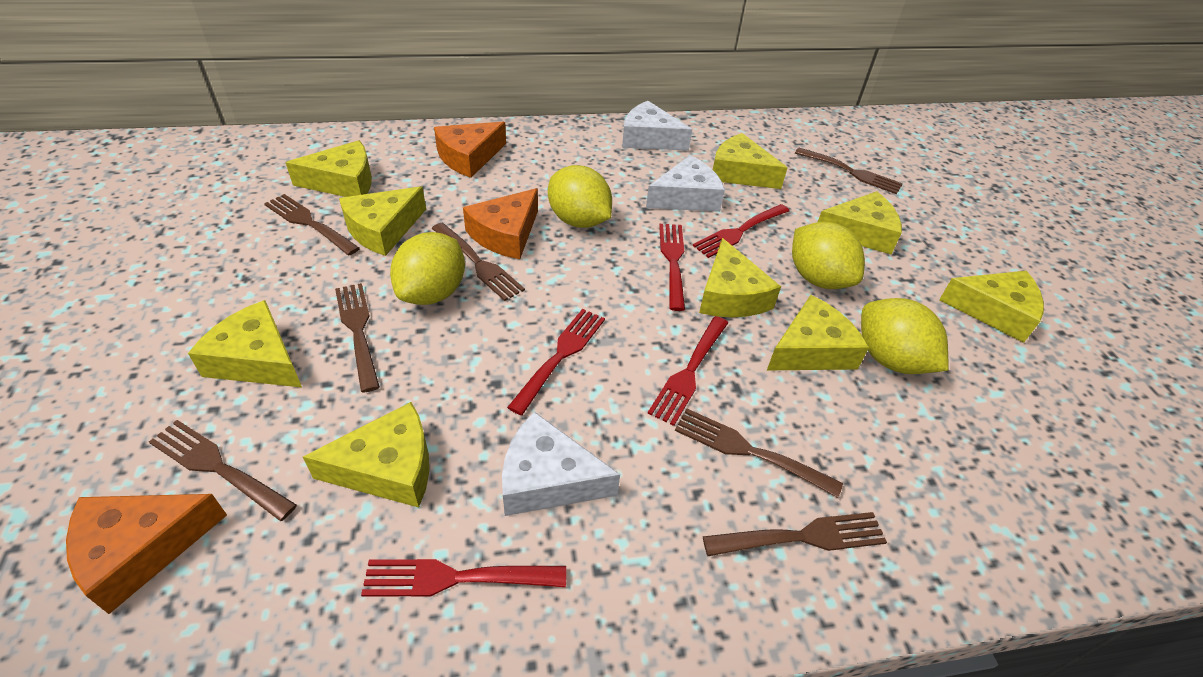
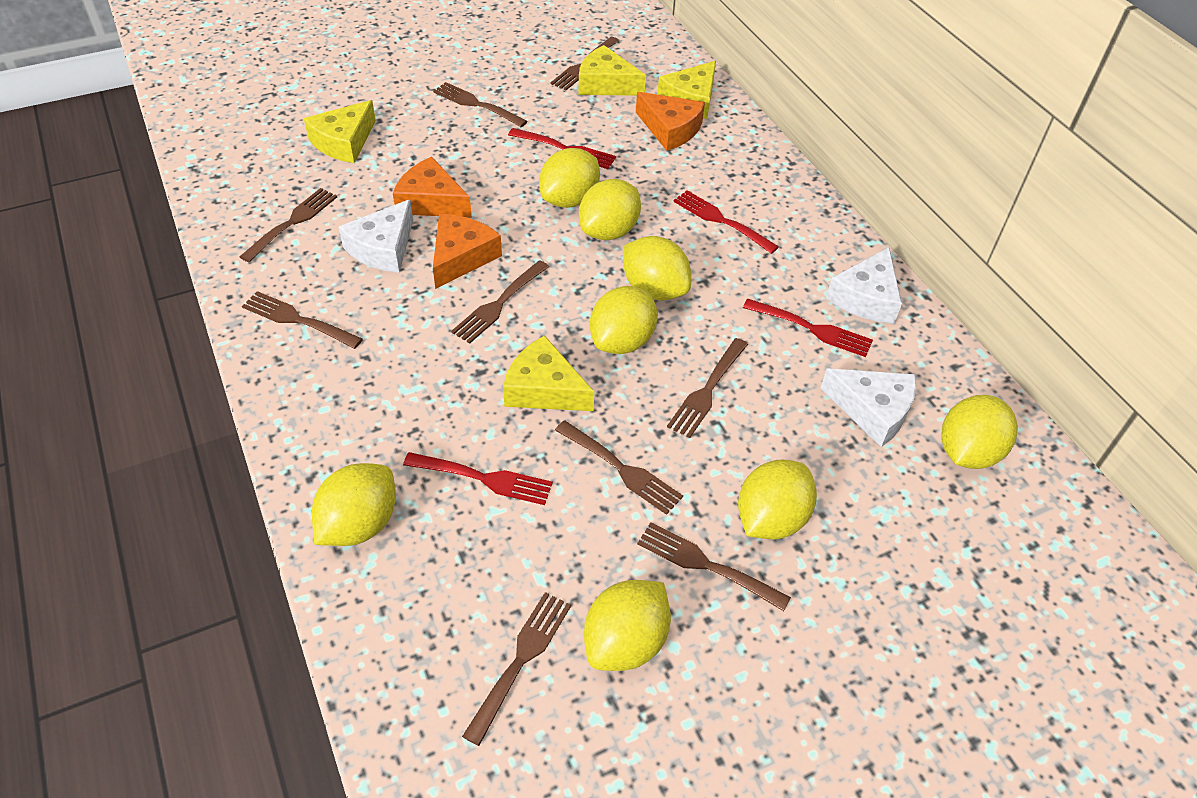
brown fork: [149,420,297,521] [264,194,360,255] [335,283,380,393] [431,223,525,301] [675,409,843,498] [703,512,887,556] [795,148,903,194] = 7 -> [240,188,337,262] [242,291,363,349] [433,82,528,127] [451,260,549,344] [462,592,571,746] [550,37,619,90] [555,420,683,515] [637,522,791,611] [667,338,748,438] = 9
red fork: [361,559,566,597] [507,309,605,415] [648,316,728,426] [659,224,685,311] [693,204,789,258] = 5 -> [403,452,553,505] [508,128,616,169] [673,190,779,254] [743,299,873,357] = 4
yellow cheese: [188,300,302,387] [285,140,372,197] [303,402,429,508] [339,186,426,256] [699,238,781,317] [713,133,787,189] [767,295,869,370] [818,191,902,254] [939,271,1044,343] = 9 -> [304,100,376,163] [503,335,594,411] [578,45,646,96] [657,61,716,119] = 4
yellow lemon: [390,232,465,305] [548,165,612,228] [792,222,865,289] [861,298,949,374] = 4 -> [312,463,396,546] [539,148,600,208] [579,179,641,240] [584,580,671,671] [590,286,658,354] [623,236,691,301] [738,460,817,540] [941,395,1018,469] = 8

